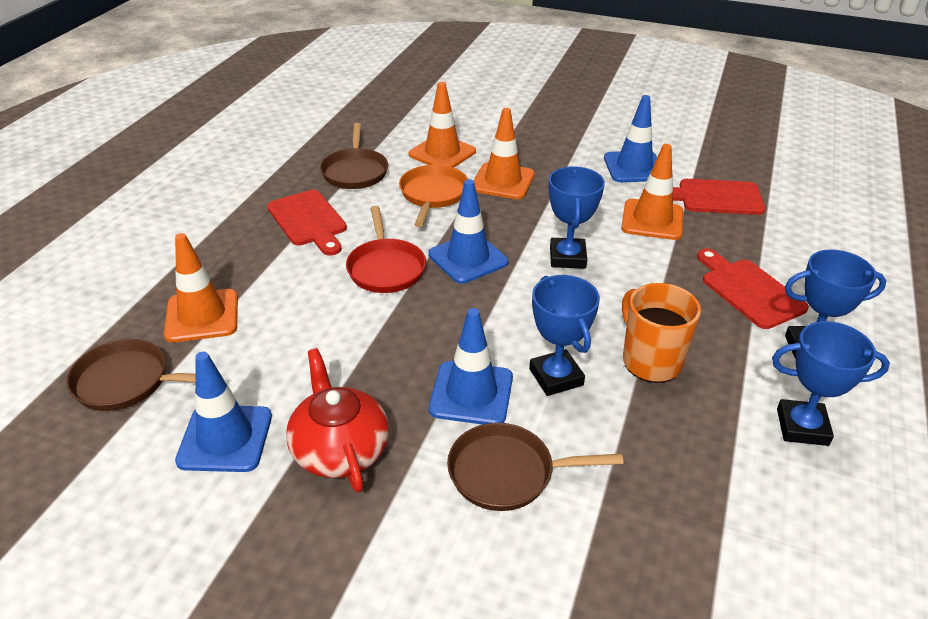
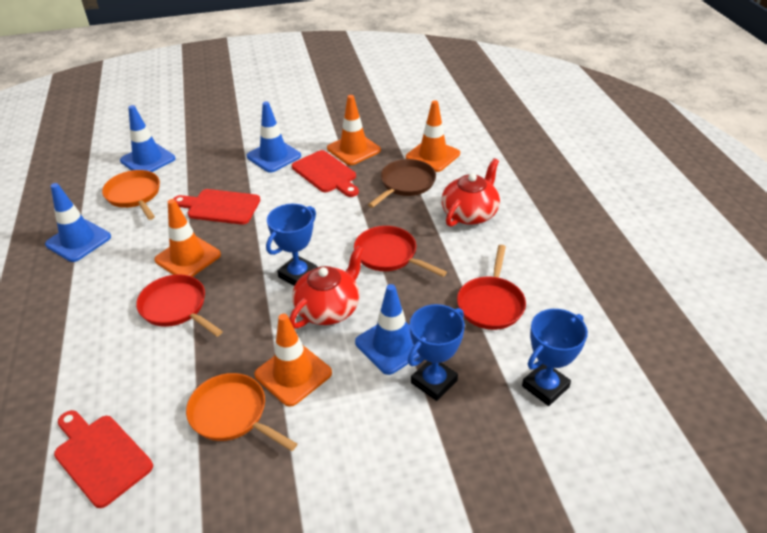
blue trophy: [529,275,600,396] [549,166,605,269] [772,321,890,446] [785,249,886,359] = 4 -> [266,204,318,286] [408,304,465,401] [522,309,588,406] = 3
brown pan: [66,339,222,411] [320,123,388,189] [447,423,623,511] = 3 -> [368,159,436,208] = 1
orange mug: [622,283,701,383] = 1 -> none = 0
orange pan: [399,165,468,227] = 1 -> [102,170,160,220] [186,373,297,451] = 2
red pan: [346,206,426,293] = 1 -> [136,274,223,337] [354,226,447,277] [457,245,526,330] = 3
red teapot: [286,348,389,493] = 1 -> [289,246,364,329] [441,158,500,227] = 2

